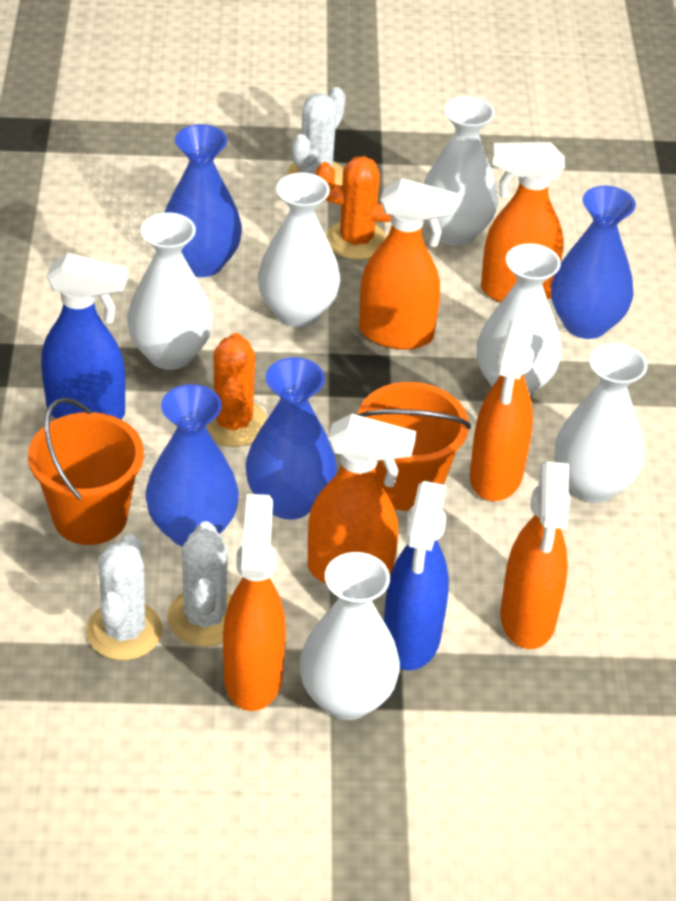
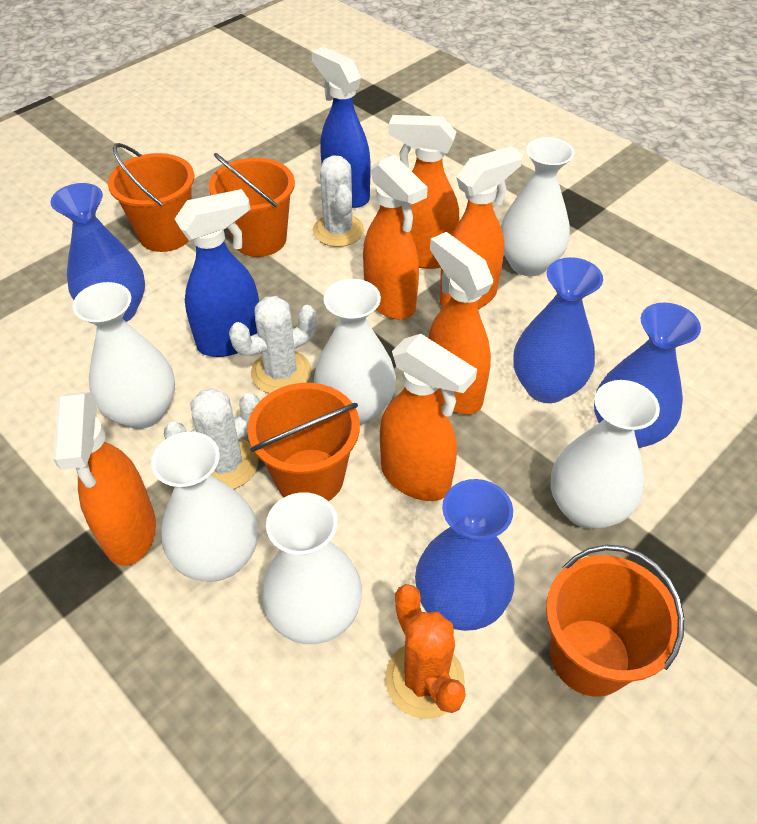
orange bucket: [28,398,144,545] [358,382,471,511] = 2 -> [108,143,194,252] [209,153,295,257] [247,383,360,501] [546,545,684,697] = 4
orange cactus: [206,333,267,447] [315,156,391,260] = 2 -> [385,584,466,719] = 1

